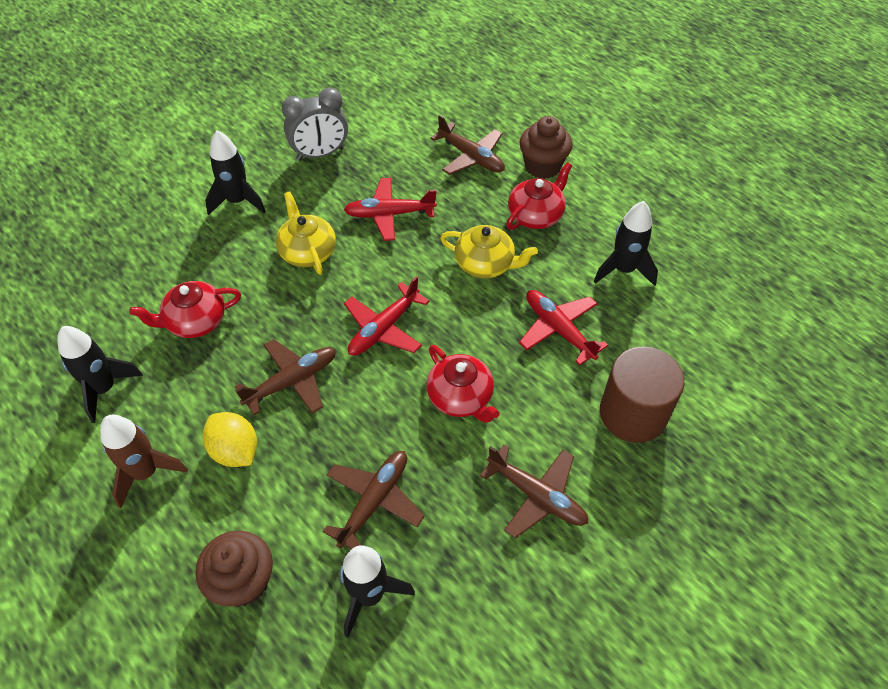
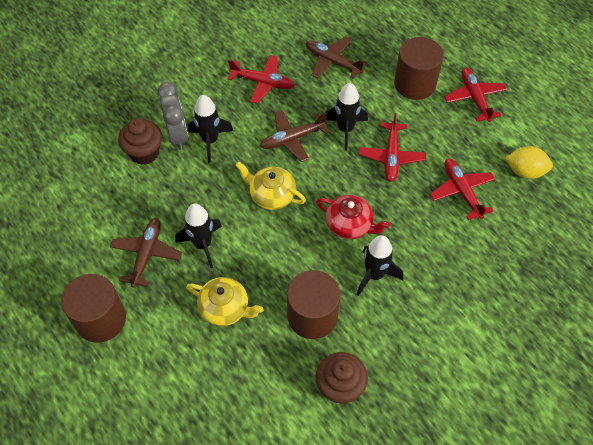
brown cylinder: [600,346,684,443] = 1 -> [61,274,126,343] [287,270,340,339] [394,37,444,100] = 3
brown plane: [235,339,336,415] [323,451,425,549] [430,115,505,175] [480,444,589,538] = 4 -> [110,218,182,287] [260,110,329,162] [306,36,367,79] = 3
brown rocket: [100,415,188,508] = 1 -> none = 0
red plane: [344,178,437,241] [344,276,429,356] [519,290,608,365] = 3 -> [227,55,295,104] [358,113,426,182] [430,158,495,220] [444,68,507,122] = 4
red teapot: [130,281,241,338] [426,345,500,423] [506,162,572,230] = 3 -> [316,195,390,239] = 1

